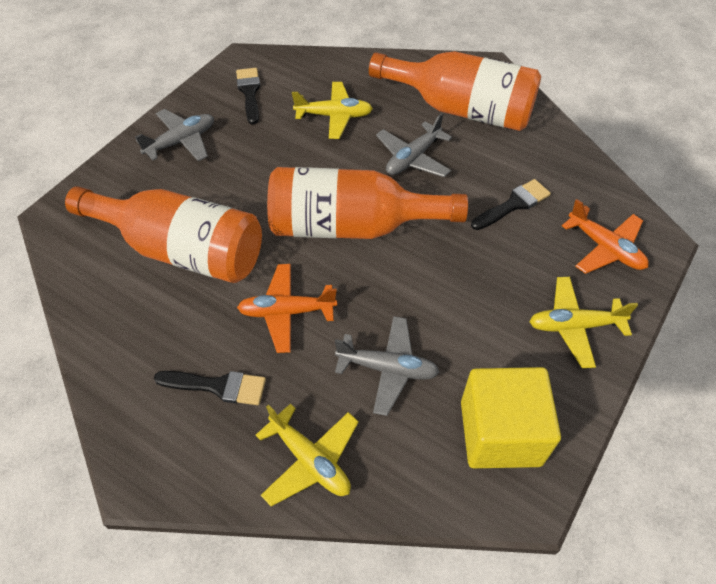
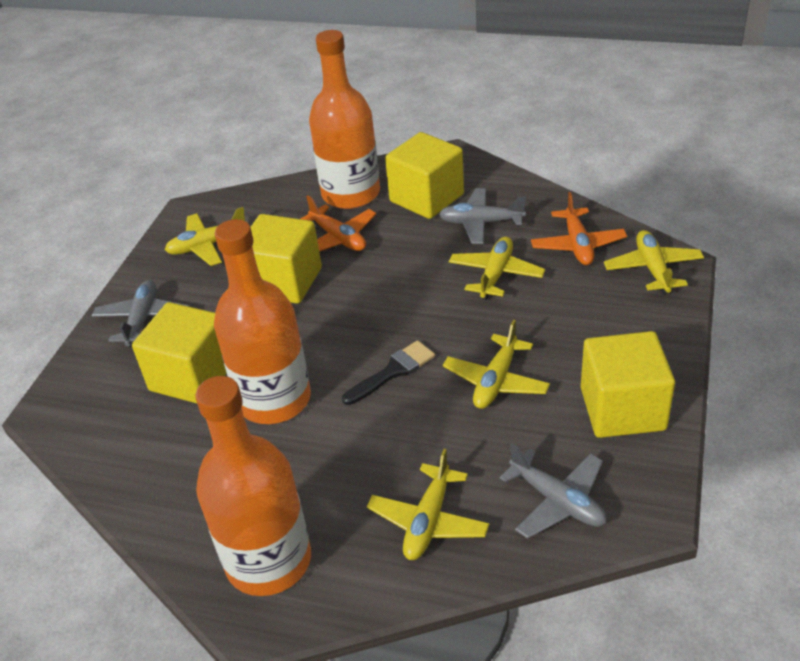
black brush: [154,371,266,405] [236,68,260,125] [471,179,551,230] = 3 -> [342,340,435,405] = 1
yellow cube: [461,367,561,468] = 1 -> [132,302,227,404] [251,214,322,304] [385,132,464,219] [581,331,675,438] = 4
yellow plane: [256,403,359,506] [292,82,373,139] [529,277,638,368] = 3 -> [165,207,245,266] [367,449,489,560] [443,320,550,409] [448,237,545,300] [604,230,704,295] = 5

